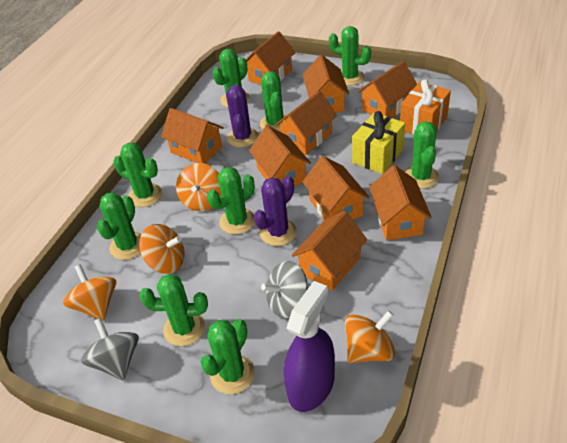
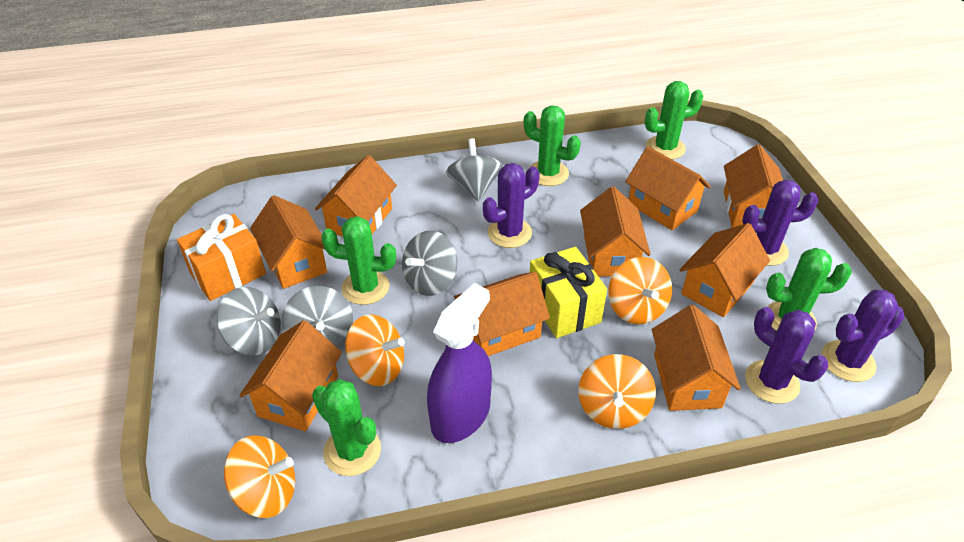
green cactus: [97,192,141,260] [113,143,162,207] [140,274,208,346] [200,319,255,394] [207,167,255,234] [212,49,250,108] [260,71,287,132] [329,26,371,86] [405,121,439,189] = 9 -> [312,379,381,476] [321,216,396,305] [524,106,581,186] [645,81,703,159] [766,248,852,331] = 5
grey spinning top: [81,318,139,381] [261,261,309,318] = 2 -> [217,287,281,356] [281,286,353,348] [402,230,457,296] [446,139,503,202] = 4
purple cactus: [226,84,259,147] [254,176,297,246] = 2 -> [483,163,540,248] [742,179,818,266] [745,307,828,404] [822,290,905,382] = 4

